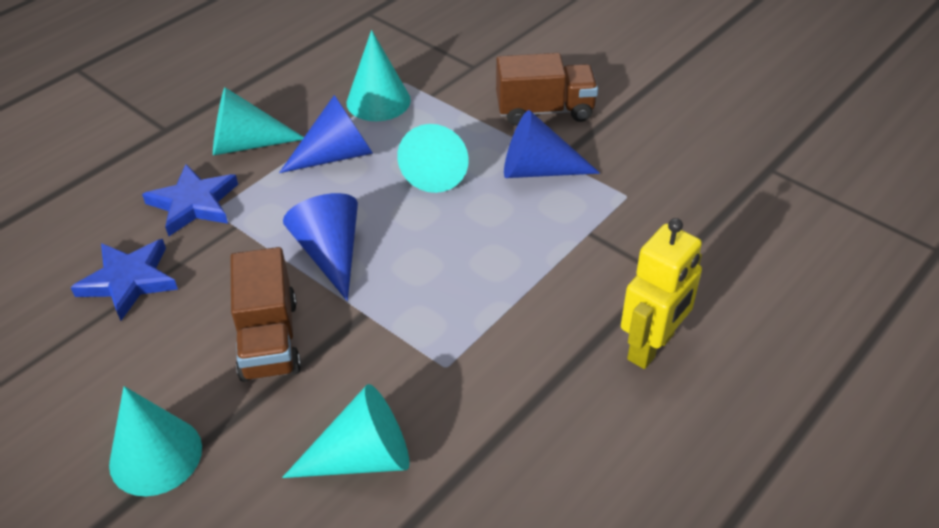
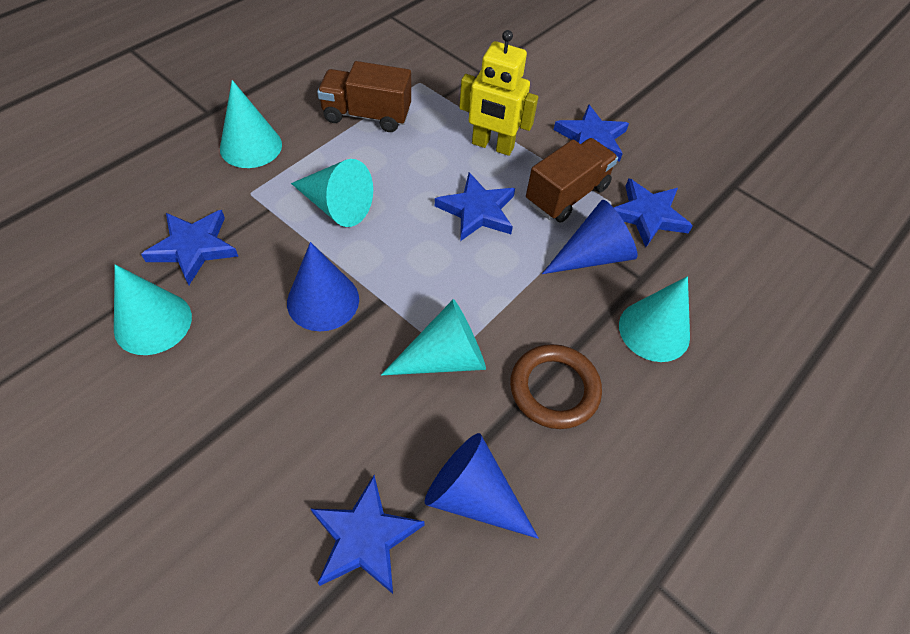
blue star: [71,239,178,321] [142,164,238,236] = 2 -> [141,210,238,285] [311,475,425,594] [435,172,515,241] [554,105,629,162] [614,178,693,247] = 5
brown ring: none = 0 -> [510,344,602,429] = 1

